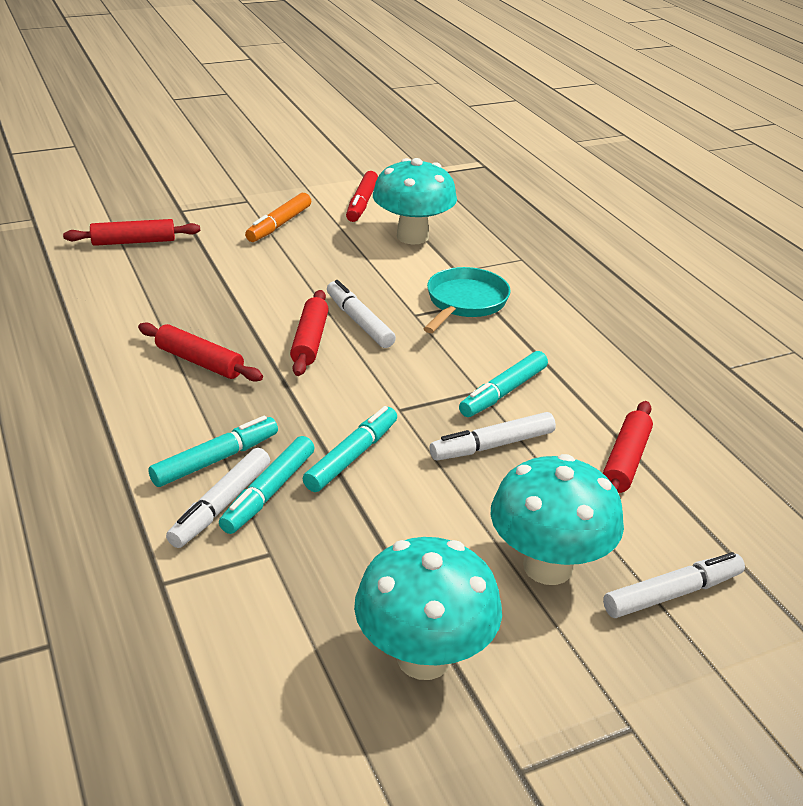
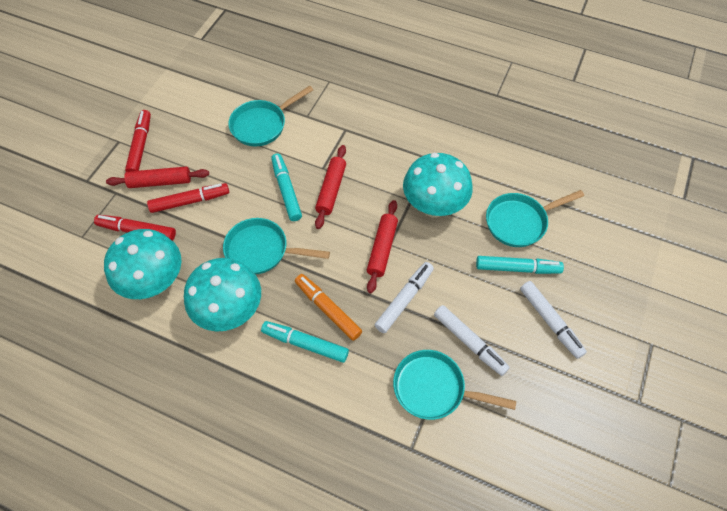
red marker: [346,171,378,222] = 1 -> [94,215,176,241] [125,110,151,172] [147,183,229,213] = 3
red rolling pin: [63,219,200,246] [138,322,263,382] [290,290,329,376] [603,401,653,493] = 4 -> [106,166,209,188] [315,145,346,229] [367,200,398,293] = 3
turquoise marker: [148,416,278,487] [219,436,314,534] [303,406,397,492] [459,351,548,417] = 4 -> [261,321,349,363] [271,153,302,221] [476,256,564,274] = 3
turquoise pan: [424,267,511,333] = 1 -> [223,218,330,274] [228,86,313,146] [393,350,516,420] [486,190,584,247] = 4
white marker: [166,448,270,548] [327,280,396,348] [430,412,556,460] [603,552,745,618] = 4 -> [375,262,434,333] [434,305,510,376] [520,281,587,359] = 3

